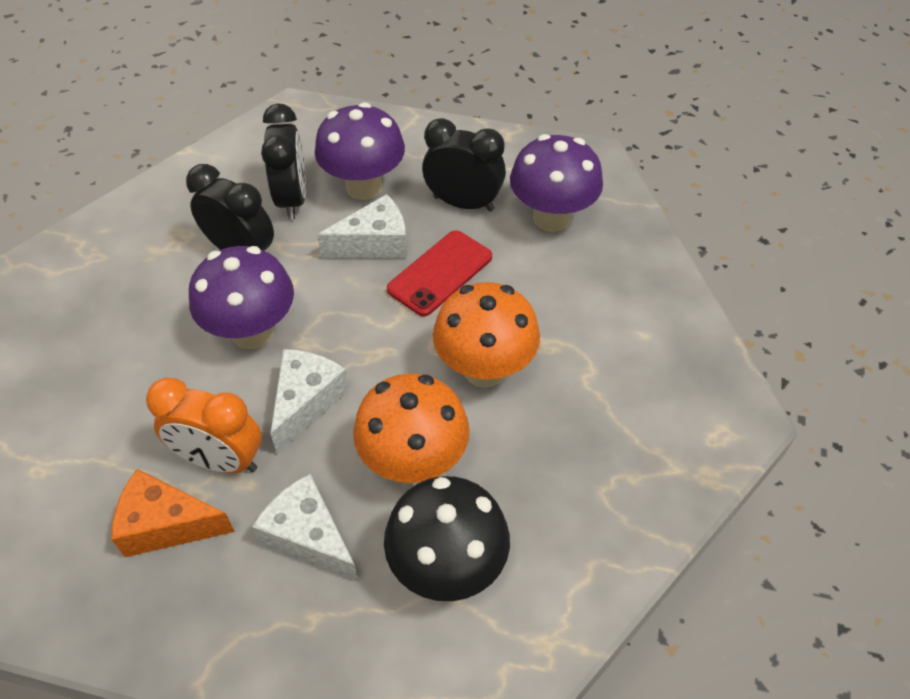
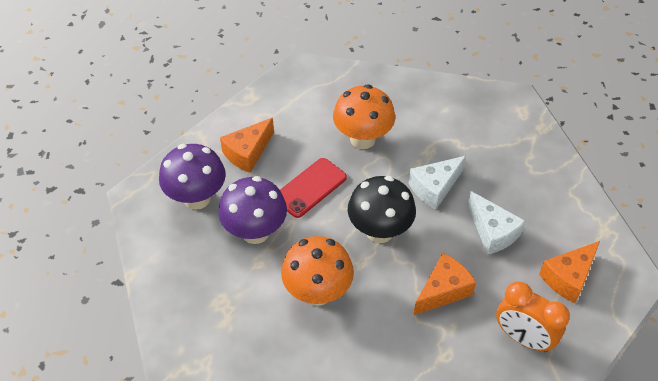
black clock: [186,164,274,251] [261,103,306,220] [422,118,506,211] = 3 -> none = 0
orange cheese: [111,469,235,557] = 1 -> [220,118,274,173] [413,253,476,315] [539,241,600,303] = 3
purple mushroom: [189,246,294,349] [315,102,405,200] [510,134,603,232] = 3 -> [159,144,226,210] [218,176,287,244] = 2
white cheese: [252,474,359,582] [270,349,350,454] [317,194,407,258] = 3 -> [409,156,466,210] [468,191,525,255] = 2

